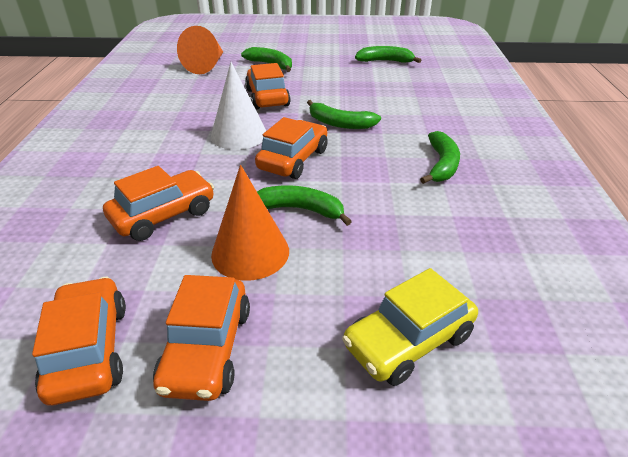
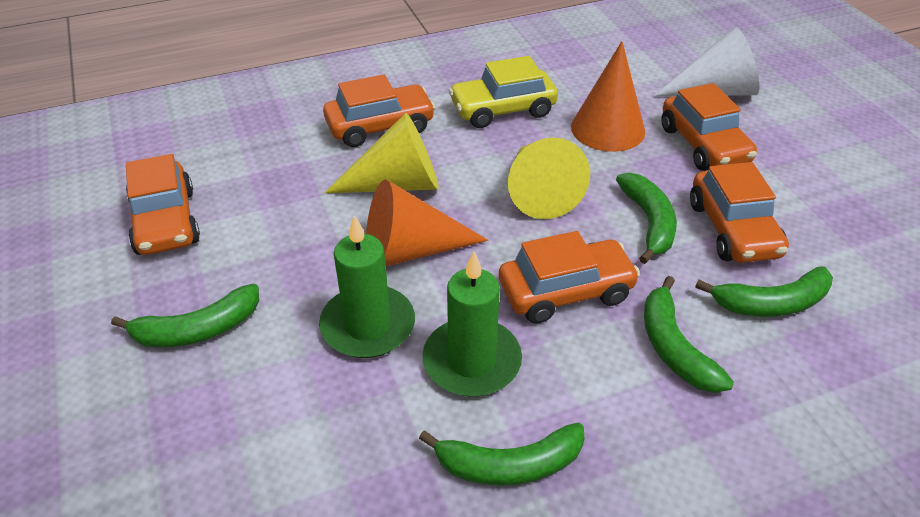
green candle: none = 0 -> [319,215,415,358] [422,251,522,397] = 2
yellow cone: none = 0 -> [324,113,439,193] [508,138,590,219] = 2

